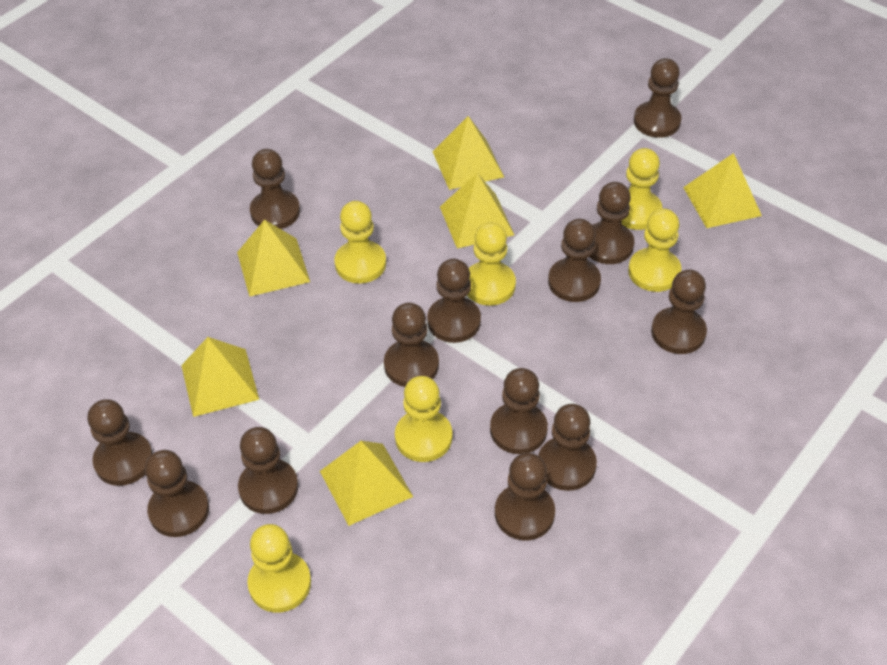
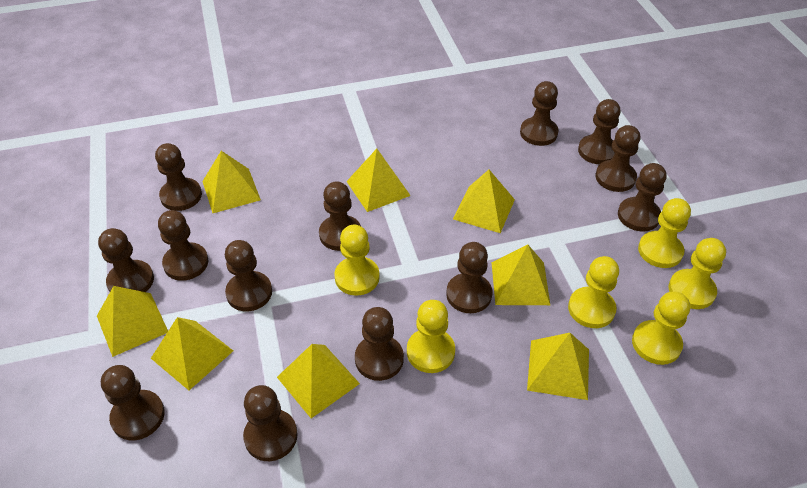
yellow pyramid: [181,337,259,417] [237,220,310,297] [320,441,413,526] [432,116,504,190] [440,173,514,249] [683,153,762,228] = 6 -> [97,286,168,357] [151,317,233,390] [202,151,261,213] [277,344,360,418] [346,149,411,212] [453,170,515,233] [492,244,550,305] [527,333,589,400] = 8

